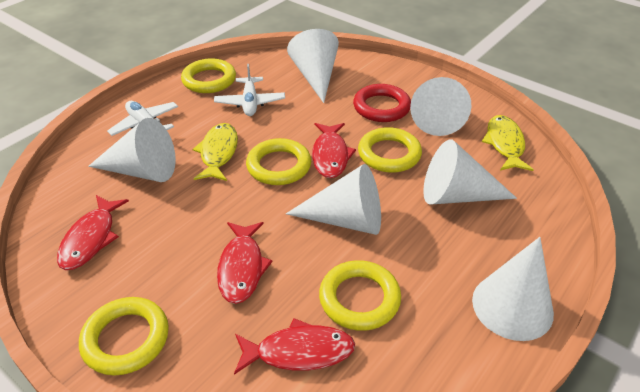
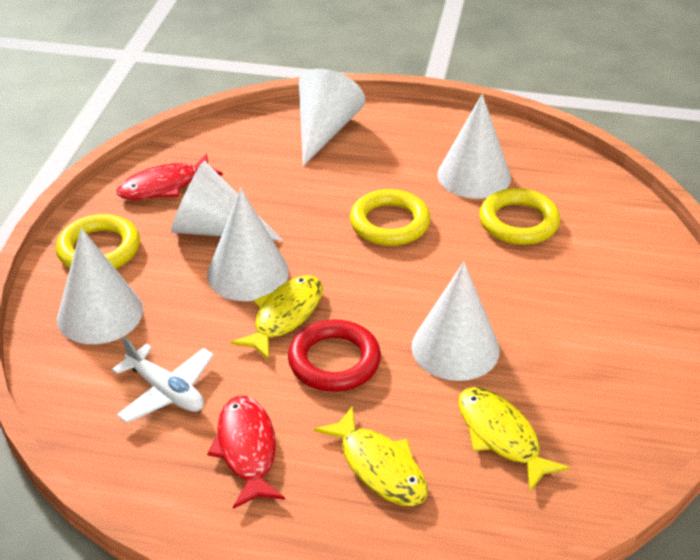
red fish: [57,195,129,270] [217,222,273,304] [234,318,355,375] [312,123,356,178] = 4 -> [116,154,223,200] [207,396,285,509] = 2
white plane: [107,101,178,136] [214,64,285,116] = 2 -> [112,337,214,423] = 1
yellow fish: [192,123,238,181] [482,115,534,171] = 2 -> [231,275,323,360] [314,406,428,506] [458,387,570,492] = 3
yellow ring: [79,297,169,376] [181,58,236,93] [246,138,311,185] [319,260,401,331] [358,127,422,173] = 5 -> [56,214,140,269] [350,189,430,246] [479,188,560,245] = 3

